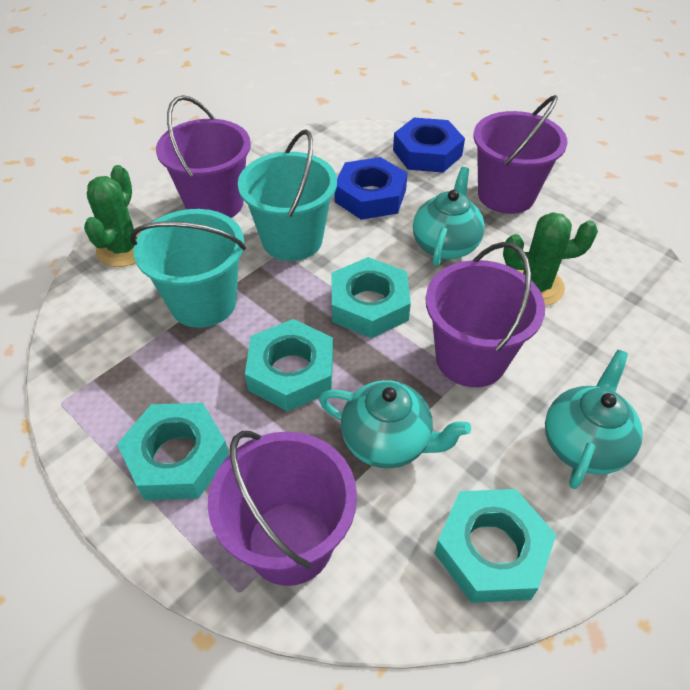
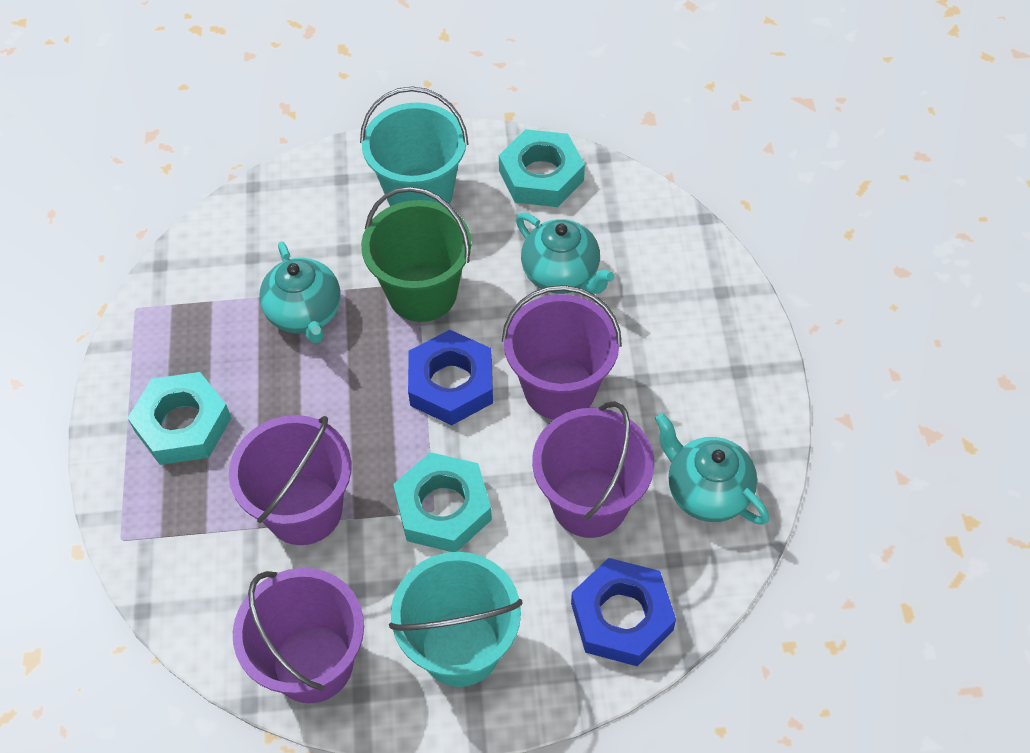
green bucket: none = 0 -> [361,187,471,322] = 1
green cactus: [84,165,141,267] [503,212,598,306] = 2 -> none = 0
turquoise nut: [117,403,229,500] [245,319,333,412] [331,257,411,338] [435,489,556,603] = 4 -> [128,372,231,465] [393,452,492,552] [499,129,585,207] = 3

